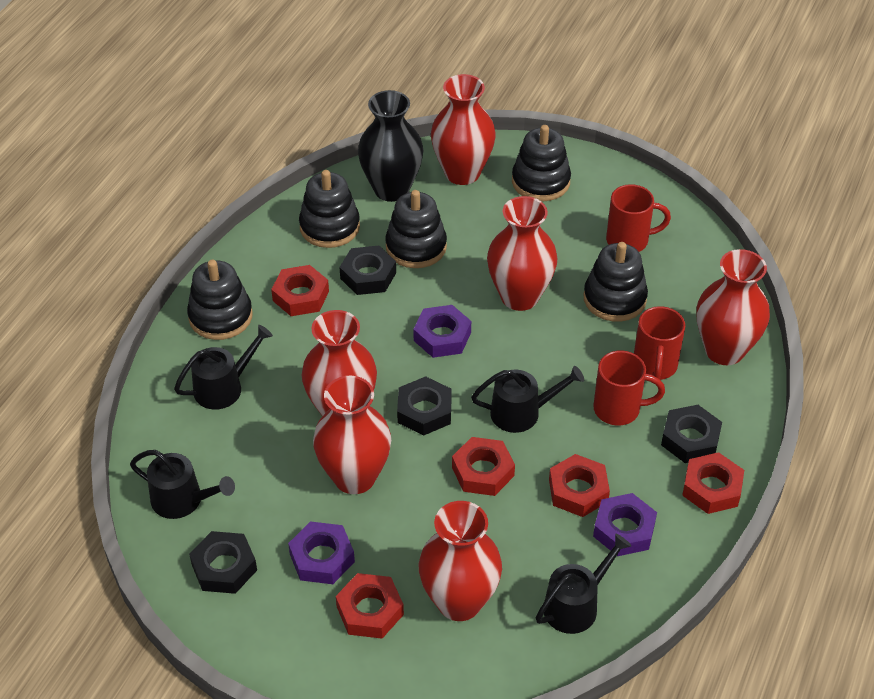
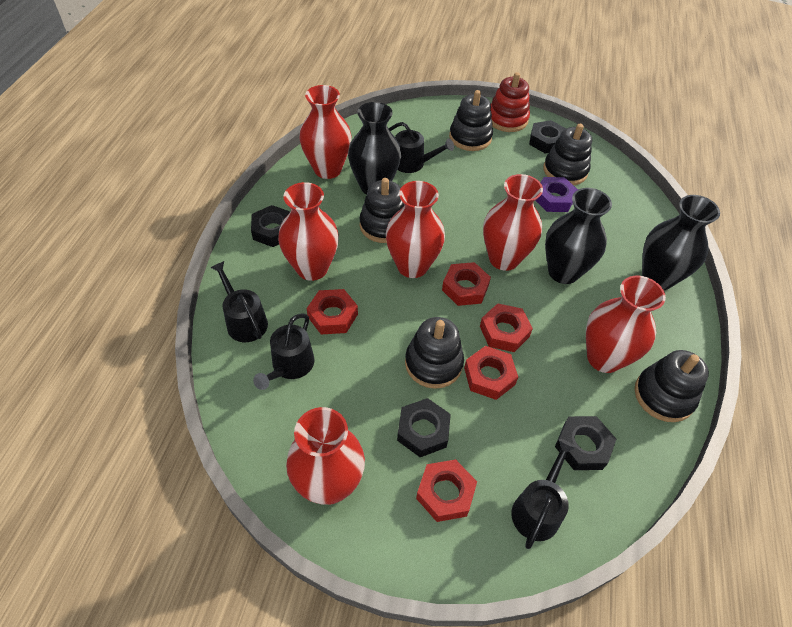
black vase: [358,90,423,202] = 1 -> [348,102,401,195] [545,188,612,284] [642,195,720,290] = 3
purple nut: [288,521,355,584] [413,305,471,358] [593,493,657,556] = 3 -> [535,177,578,212] = 1
red mug: [593,351,665,426] [606,184,671,252] [634,306,685,380] = 3 -> none = 0
red stacking toy: none = 0 -> [490,72,530,132] = 1

